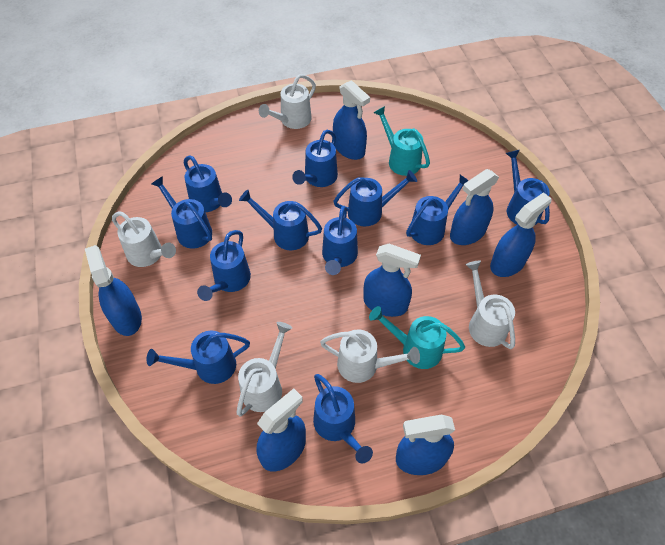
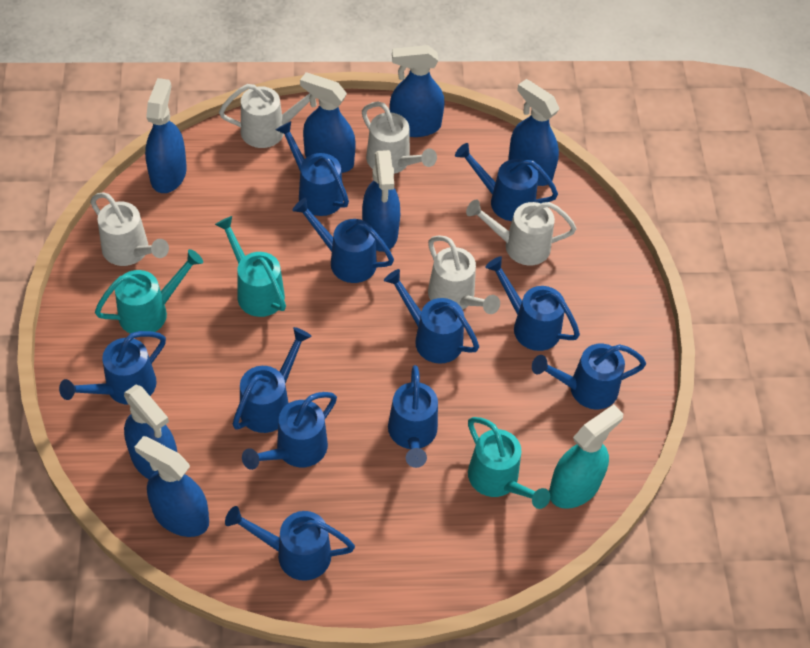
turquoise spray bottle: none = 0 -> [549,404,623,509] = 1
turquoise watering can: [369,306,465,369] [373,106,430,176] = 2 -> [95,249,203,334] [215,216,286,317] [468,417,550,509] = 3

